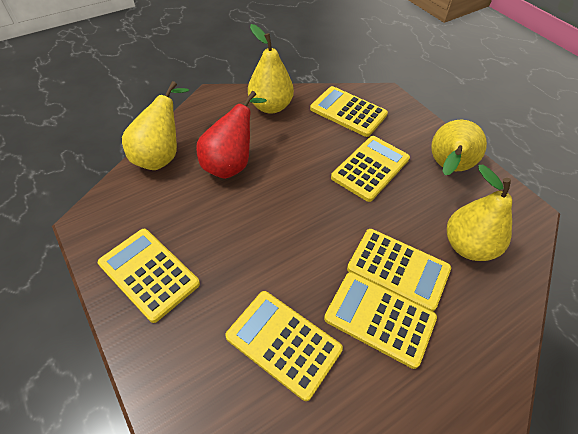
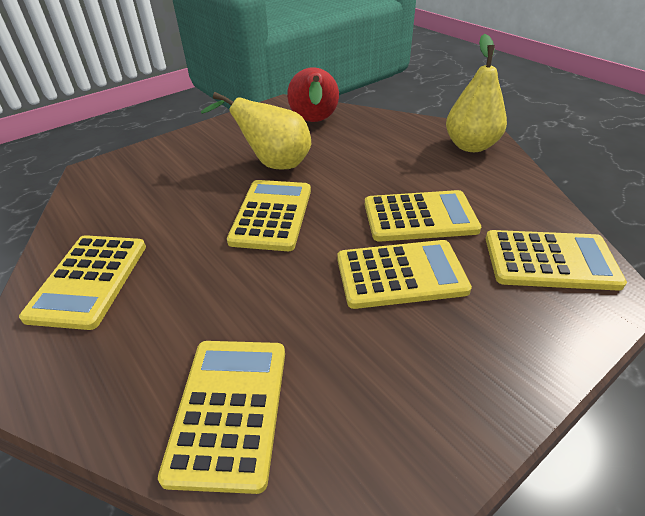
yellow pear: [122,81,189,170] [248,24,294,114] [431,120,487,175] [447,164,512,261] = 4 -> [201,92,311,170] [446,34,507,152] = 2

